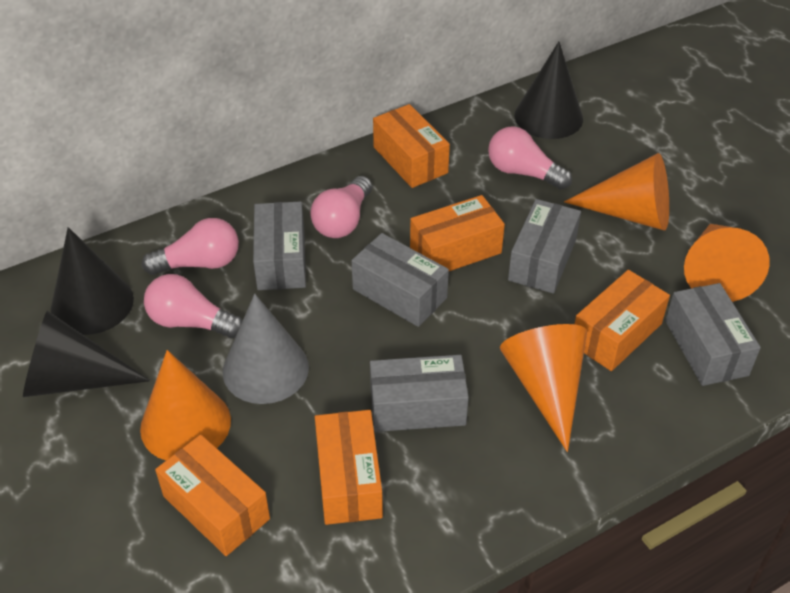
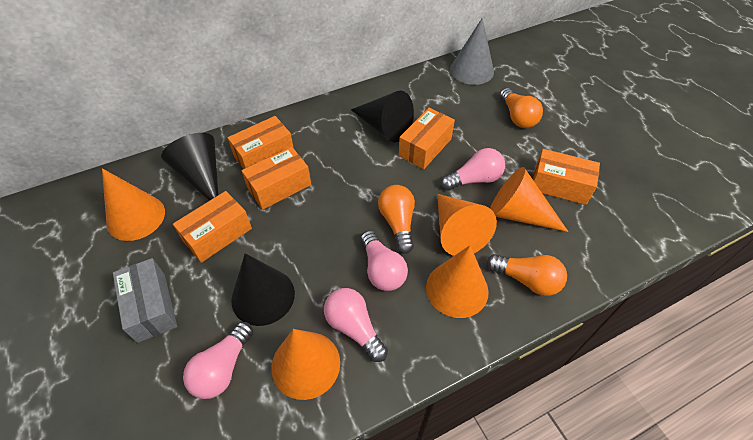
grey box: [253,201,306,290] [351,233,449,327] [370,355,469,432] [508,199,581,294] [665,283,761,386] = 5 -> [113,258,177,343] = 1
orange cone: [140,350,231,460] [500,324,587,452] [564,153,669,230] [684,224,770,302] = 4 -> [102,168,165,241] [271,329,340,400] [426,246,489,318] [437,194,497,256] [490,167,568,232] = 5
orange light bulb: none = 0 -> [378,185,415,254] [487,254,567,296] [500,88,543,128] = 3

